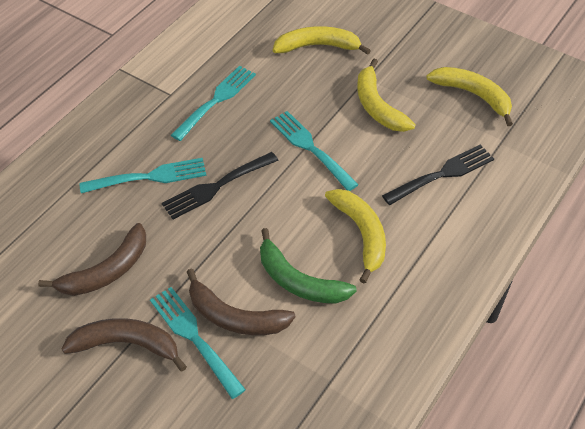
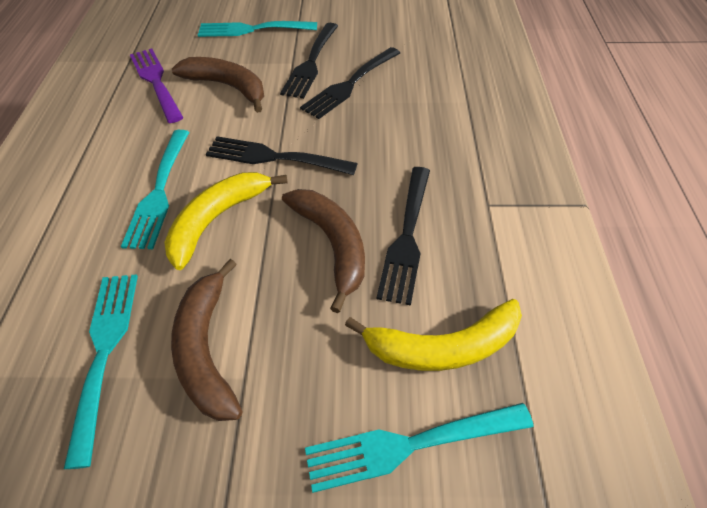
black fork: [162,152,279,219] [382,144,494,205] = 2 -> [206,136,358,175] [280,23,338,99] [300,47,400,119] [376,167,430,306] = 4
green banana: [260,228,357,304] = 1 -> none = 0
purple fork: none = 0 -> [130,48,184,123] = 1
yellow banana: [273,26,371,55] [325,189,386,284] [357,59,415,132] [426,67,513,126] = 4 -> [164,172,288,270] [345,299,522,371] = 2

